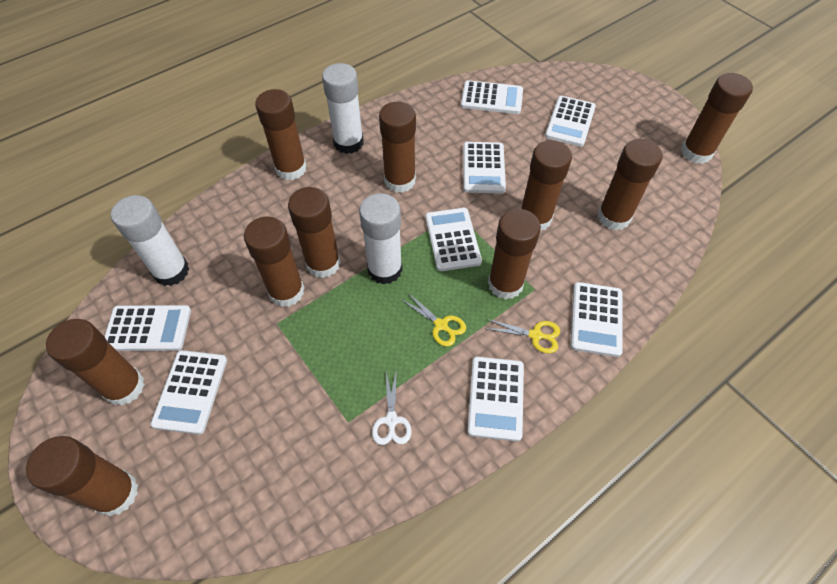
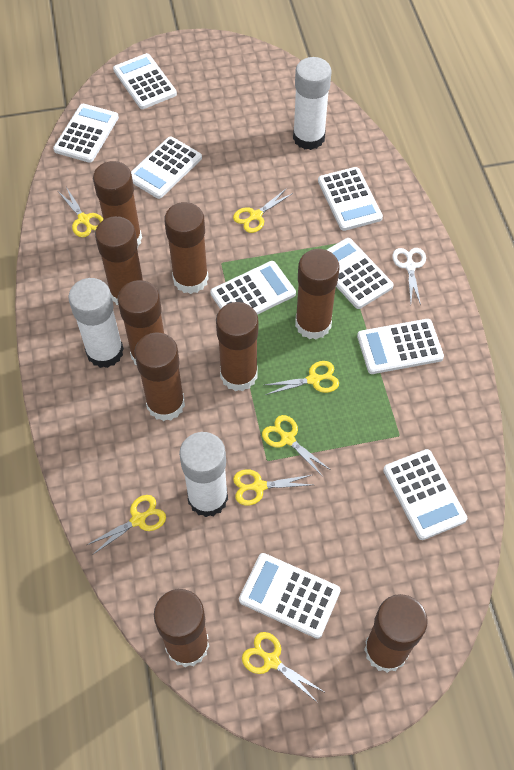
brown glue stick: [26,436,139,516] [46,319,145,406] [244,217,304,307] [255,89,307,180] [288,187,341,278] [379,102,416,193] [488,209,541,300] [521,140,572,231] [597,139,663,230] [681,73,753,164] = 10 -> [93,161,142,248] [95,216,143,305] [118,280,164,365] [134,332,185,421] [154,589,209,667] [164,202,209,294] [216,302,258,391] [295,249,340,340] [364,594,428,673] = 9
white calculator: [104,305,191,351] [150,350,227,435] [425,208,482,271] [461,80,523,114] [463,142,506,194] [467,357,524,442] [545,96,596,147] [571,282,622,357] = 8 -> [53,104,119,163] [113,53,177,109] [131,137,202,199] [210,261,296,315] [239,553,341,639] [318,167,383,231] [327,238,393,309] [357,319,444,374] [383,449,467,540] = 9
yellow scissors: [400,292,466,347] [487,319,560,353] = 2 -> [59,187,103,237] [87,495,166,555] [233,188,293,233] [233,469,312,506] [242,632,324,703] [262,415,329,477] [265,361,339,395] = 7

